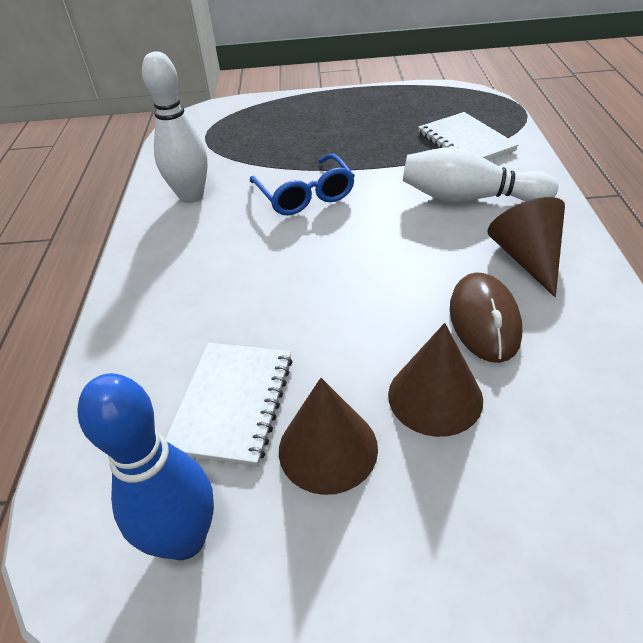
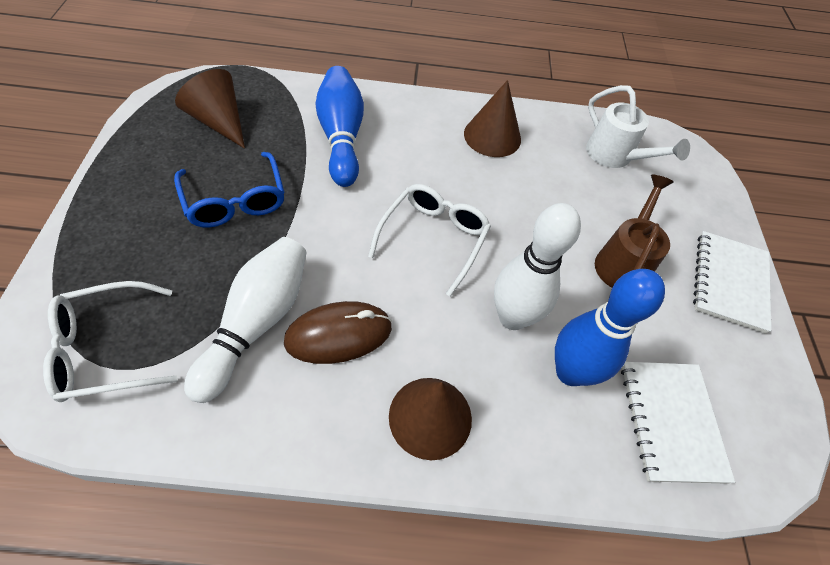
blue bowling pin: [77,373,214,560] = 1 -> [315,66,364,187] [555,269,665,386] = 2
brown watering can: none = 0 -> [595,175,673,288] = 1
white glasses: none = 0 -> [43,281,178,402] [368,184,491,297] = 2
white watering can: none = 0 -> [586,85,690,168] = 1

